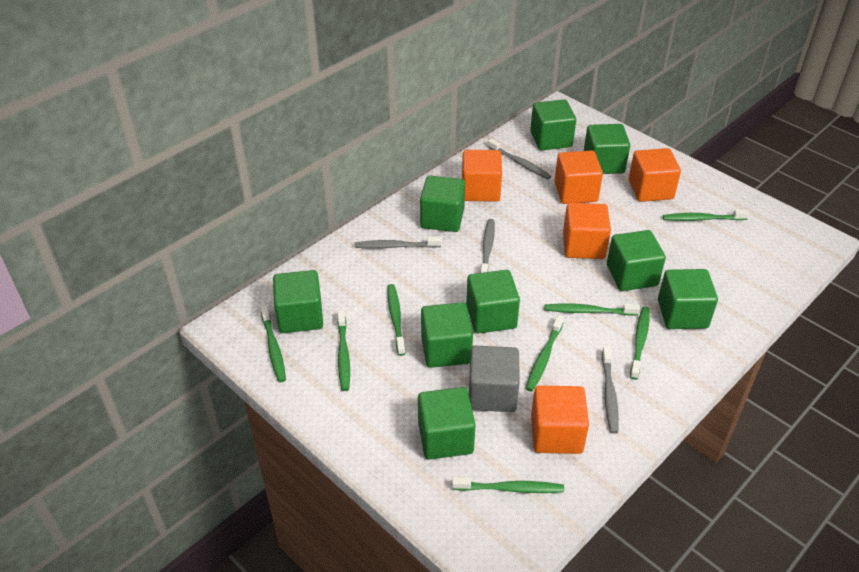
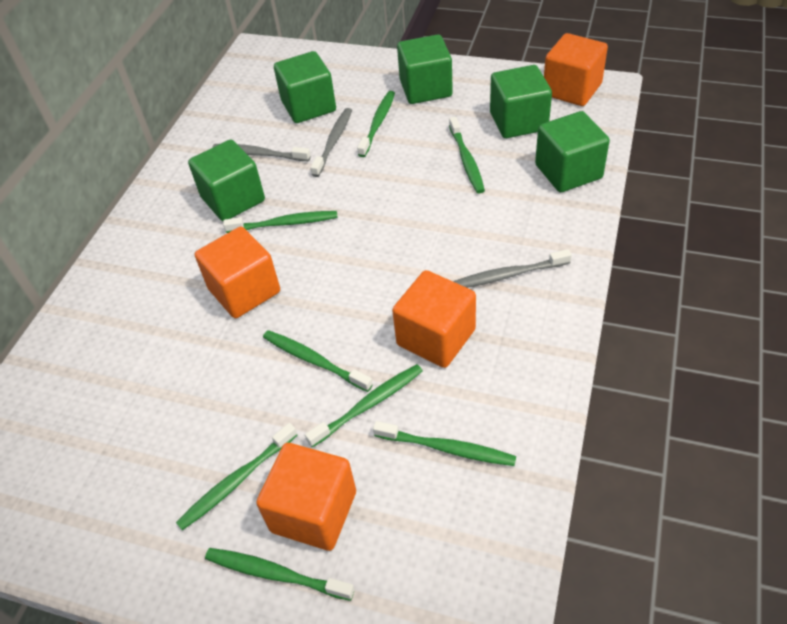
green cube: [273,270,323,333] [418,387,476,460] [420,176,465,232] [421,302,473,368] [466,270,520,334] [530,99,576,150] [584,124,630,174] [607,230,666,291] [658,269,718,329] = 9 -> [188,140,265,221] [274,51,336,123] [397,34,453,104] [490,65,552,138] [535,111,610,192] = 5
grey cube: [469,346,520,412] = 1 -> none = 0
grey toothbrush: [354,237,442,249] [480,219,495,273] [487,139,552,179] [602,346,619,434] = 4 -> [212,144,311,161] [311,108,352,177] [453,249,572,288] = 3
orange cube: [462,150,502,202] [531,385,589,454] [554,151,603,204] [563,203,611,259] [629,148,681,202] = 5 -> [195,227,280,318] [256,443,356,551] [392,270,476,368] [544,33,608,106] = 4

